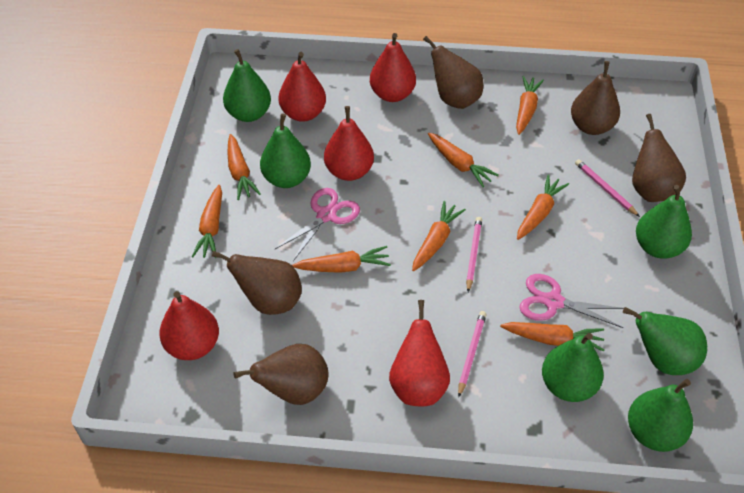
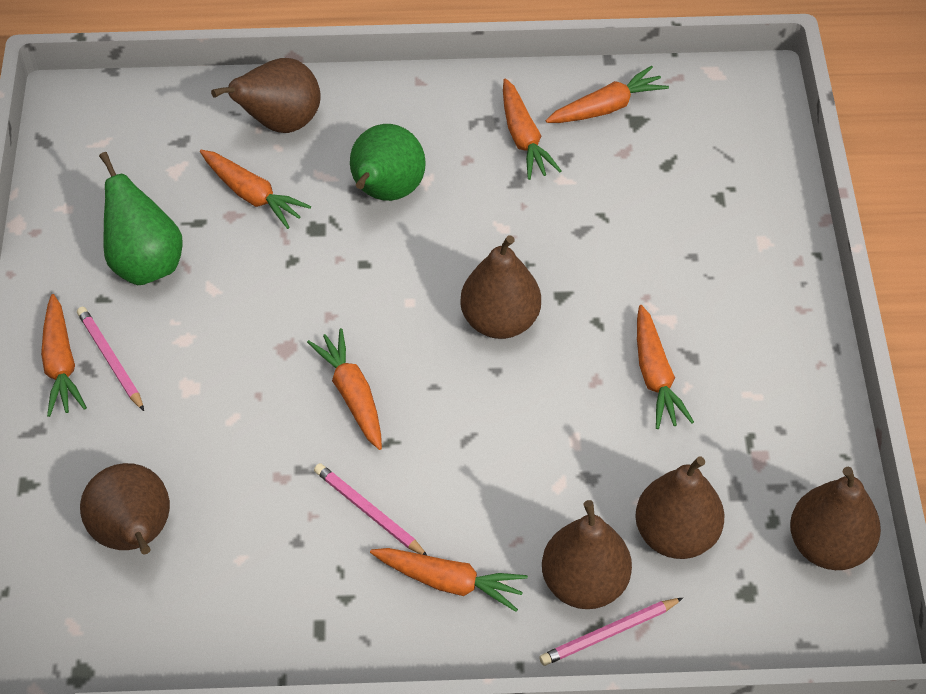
brown pear: [212,251,302,315] [233,344,328,405] [423,36,483,109] [571,61,620,135] [632,114,686,202] = 5 -> [80,463,170,555] [211,58,321,133] [460,235,541,339] [542,500,632,609] [635,456,725,559] [790,467,881,570] = 6
green pear: [223,49,271,122] [260,114,311,188] [542,333,604,402] [623,307,707,375] [628,379,693,452] [636,185,692,259] = 6 -> [99,152,183,285] [350,124,426,201] = 2
orange carrot: [191,185,222,258] [227,134,261,200] [292,246,391,273] [412,201,466,271] [428,133,499,187] [500,322,604,352] [516,76,544,135] [517,175,569,240] = 8 -> [41,294,87,417] [200,150,311,229] [307,328,382,450] [370,548,528,612] [503,79,561,180] [545,66,669,123] [637,305,694,429] = 7
pink scissors: [275,188,360,261] [519,274,624,328] = 2 -> none = 0
red pear: [159,291,219,360] [278,52,326,122] [324,106,374,181] [370,33,416,102] [389,300,450,406] = 5 -> none = 0

